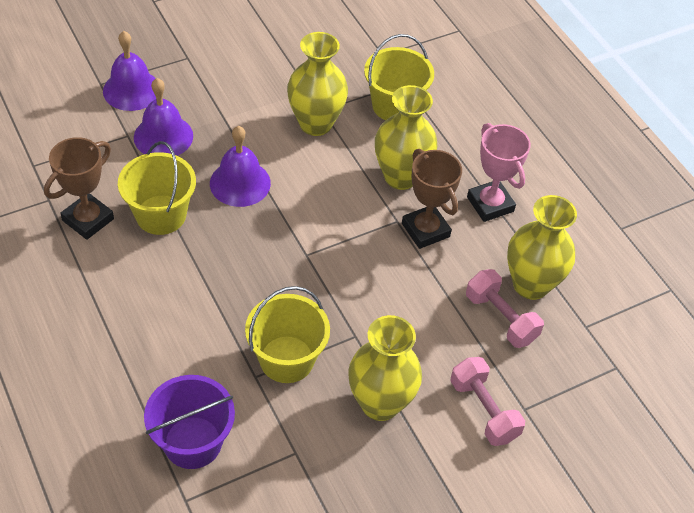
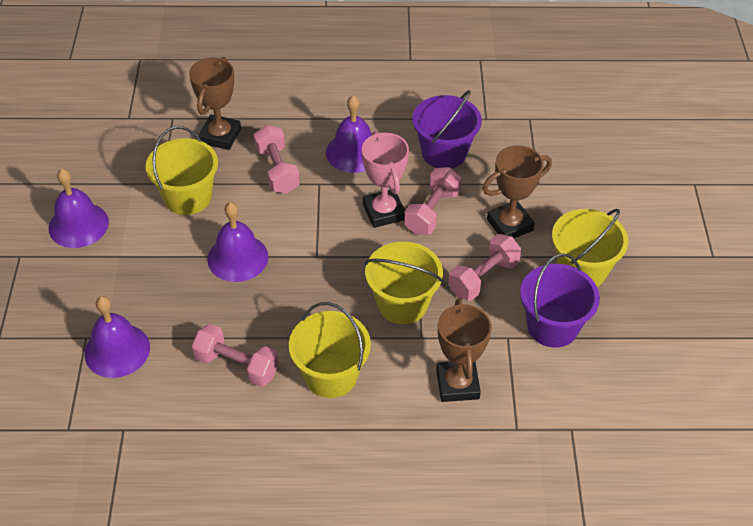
brown trophy: [44,137,114,240] [402,149,462,249] = 2 -> [189,57,241,150] [436,299,492,402] [483,145,552,238] = 3
pink dumbbell: [450,357,525,446] [466,269,544,348] = 2 -> [192,324,279,387] [254,125,300,194] [404,167,462,235] [448,234,521,301] = 4
purple bell: [103,31,156,111] [134,78,193,156] [210,126,271,207] = 3 -> [49,169,109,248] [84,296,150,378] [207,202,268,282] [326,95,371,173] = 4
purple bucket: [144,375,235,469] = 1 -> [412,90,482,168] [520,253,600,348] = 2
yellow bucket: [118,141,196,235] [245,286,330,383] [364,34,434,120] = 3 -> [146,126,218,215] [289,302,371,398] [365,242,443,324] [552,209,628,287] = 4
yellow vase: [287,32,348,136] [348,315,422,421] [375,85,437,190] [507,195,577,300] = 4 -> none = 0

